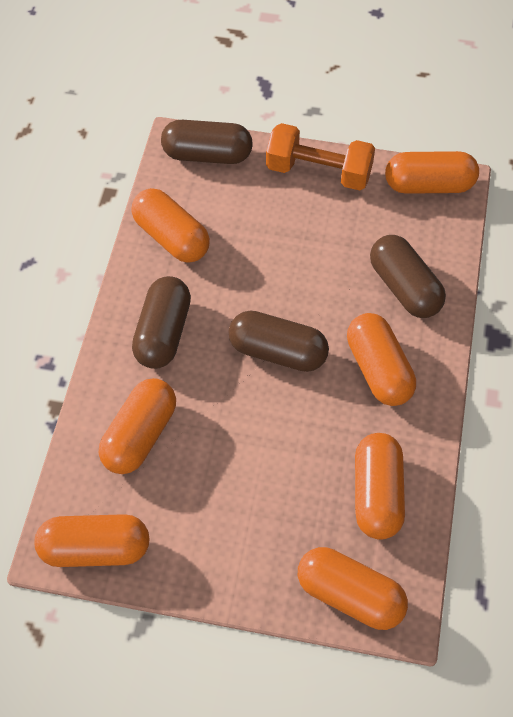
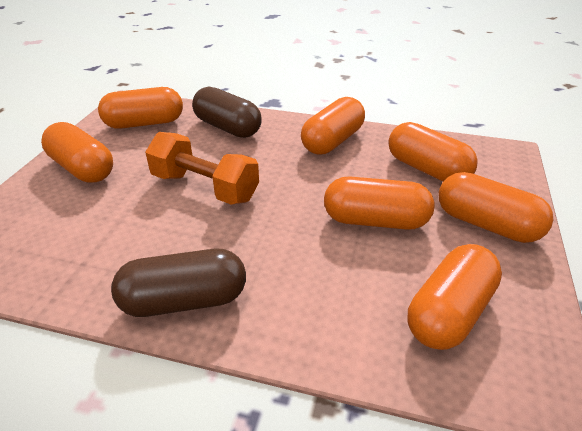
brown capsule: [132,276,191,369] [161,120,253,164] [228,311,329,372] [370,235,446,318] = 4 -> [111,249,246,317] [192,87,262,138] = 2

